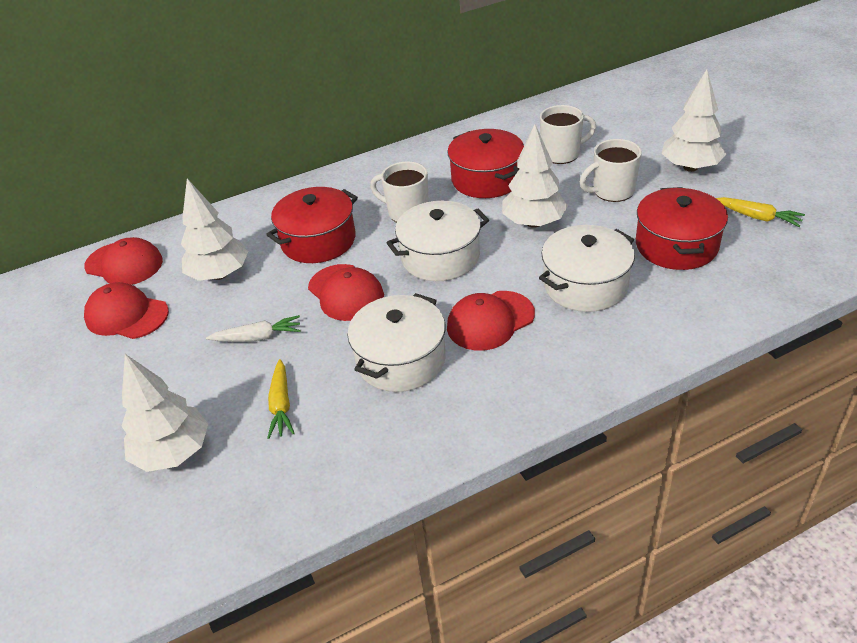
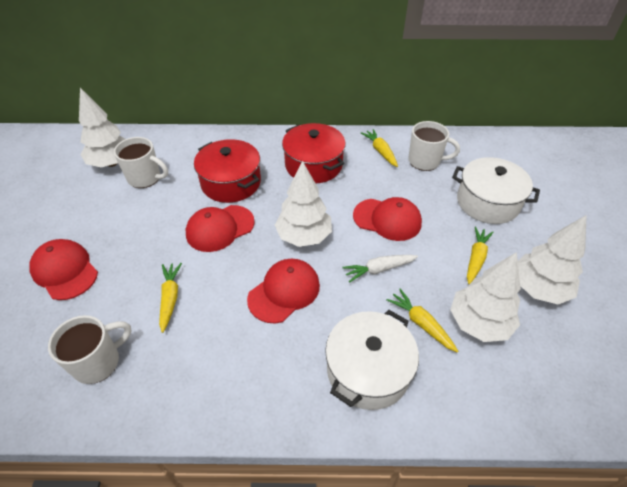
red pot: [266,187,358,263] [447,129,524,198] [636,187,728,270] = 3 -> [194,139,261,203] [282,123,346,183] = 2
white pot: [348,293,446,392] [386,201,489,281] [539,225,635,312] = 3 -> [325,310,419,410] [452,157,540,224] = 2
yellow carrot: [267,359,295,439] [716,197,805,227] = 2 -> [159,263,182,333] [361,129,398,167] [386,289,458,352] [467,226,494,284] = 4

